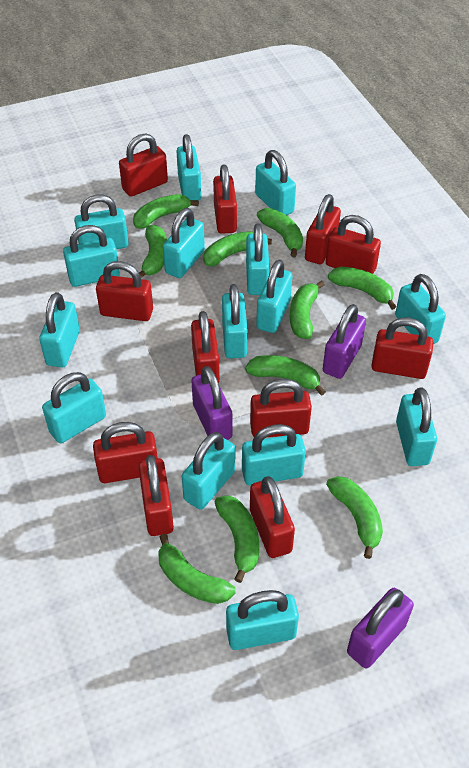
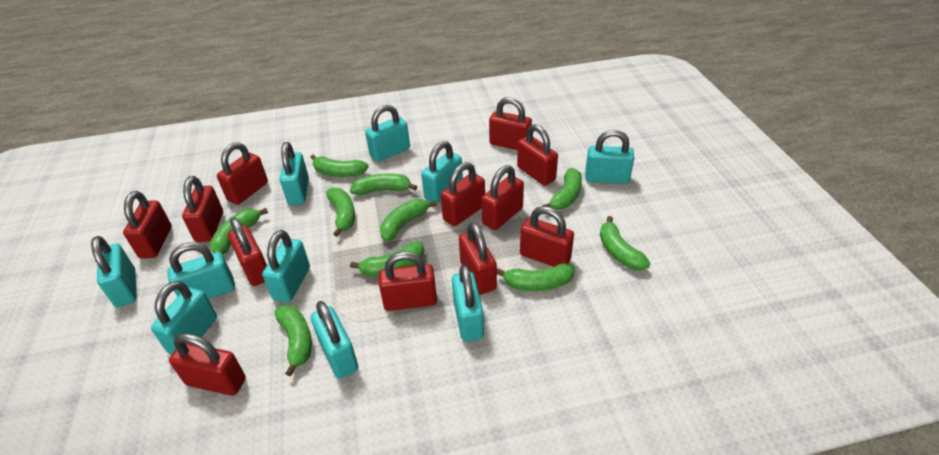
purple padlock: [191,366,232,440] [323,304,366,379] [347,588,414,669] = 3 -> none = 0
red padlock: [93,422,158,483] [96,261,153,321] [119,133,168,197] [138,455,174,536] [191,311,220,383] [213,164,237,234] [250,379,312,437] [250,476,295,558] [305,194,341,264] [326,215,381,274] [371,317,434,379] = 11 -> [123,191,172,258] [169,333,246,396] [182,176,223,242] [217,142,268,205] [228,217,267,286] [379,251,437,311] [441,162,485,226] [459,222,497,295] [481,165,524,230] [489,97,532,150] [517,124,558,186] [520,206,574,267] = 12
turquoise padlock: [39,292,80,367] [42,372,106,443] [63,225,120,287] [74,194,129,249] [163,208,205,278] [176,134,202,201] [182,432,236,510] [222,284,248,358] [226,590,299,650] [242,424,306,486] [246,223,269,295] [255,150,296,215] [256,259,292,333] [395,274,446,344] [396,387,437,466] = 15 -> [91,236,137,307] [151,281,217,355] [167,242,235,299] [262,230,310,302] [280,142,309,205] [311,301,358,379] [365,105,410,162] [421,141,463,203] [452,265,484,342] [585,130,634,184] = 10

